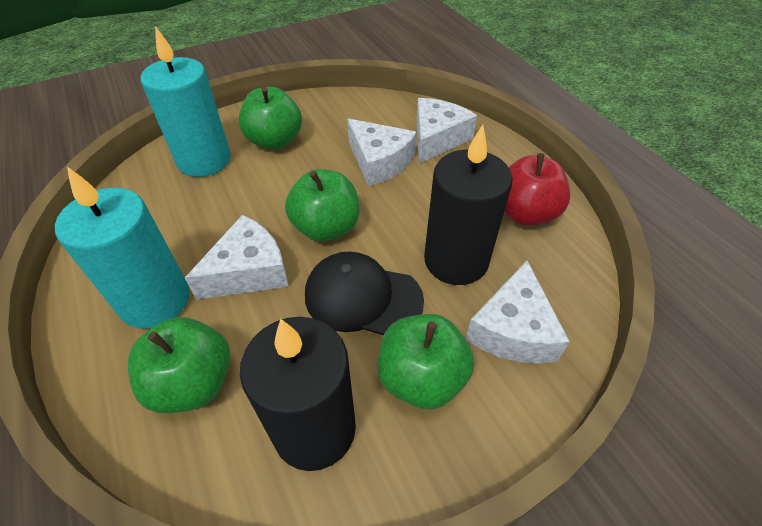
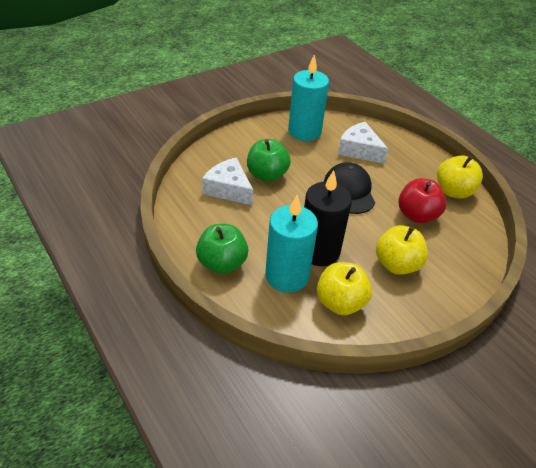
black candle: [240,317,356,471] [424,125,512,285] = 2 -> [304,170,352,266] = 1
green apple: [128,317,231,413] [238,86,302,150] [285,169,360,242] [378,314,474,409] = 4 -> [196,224,248,274] [247,139,291,182] = 2
white cheese: [185,215,289,300] [347,118,416,186] [416,98,477,163] [465,261,570,363] = 4 -> [202,158,253,205] [338,122,388,163] = 2
yellow apple: none = 0 -> [317,262,372,315] [376,225,428,275] [437,155,483,198] = 3

